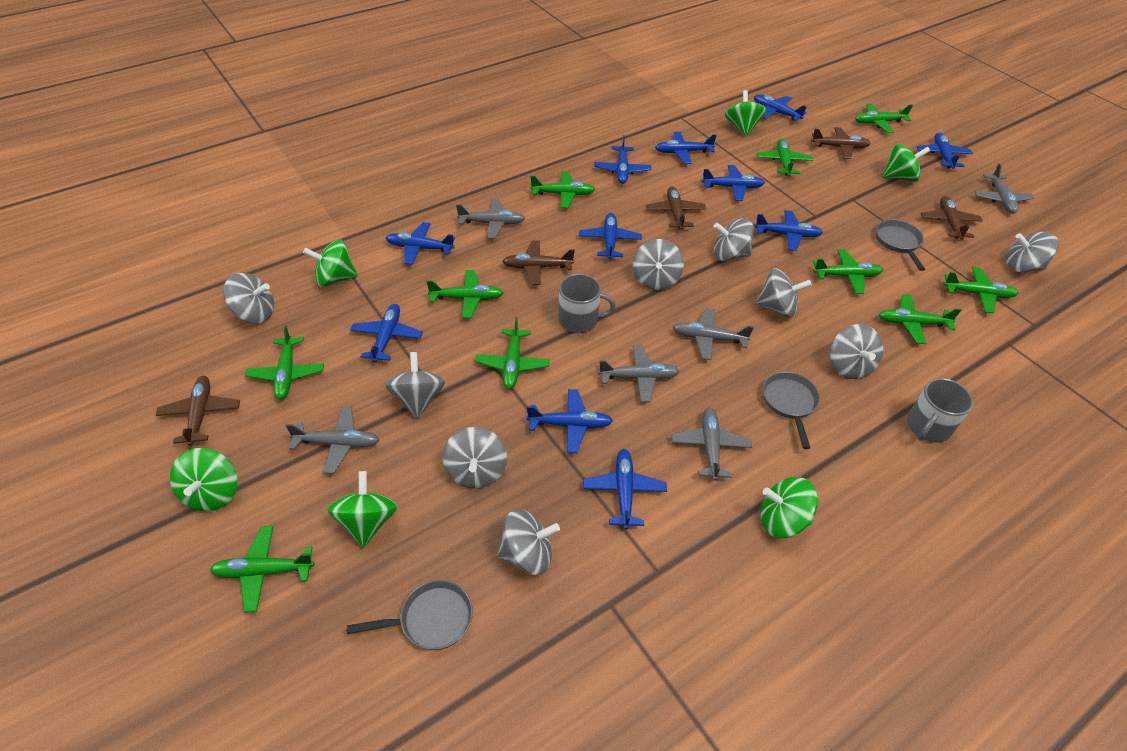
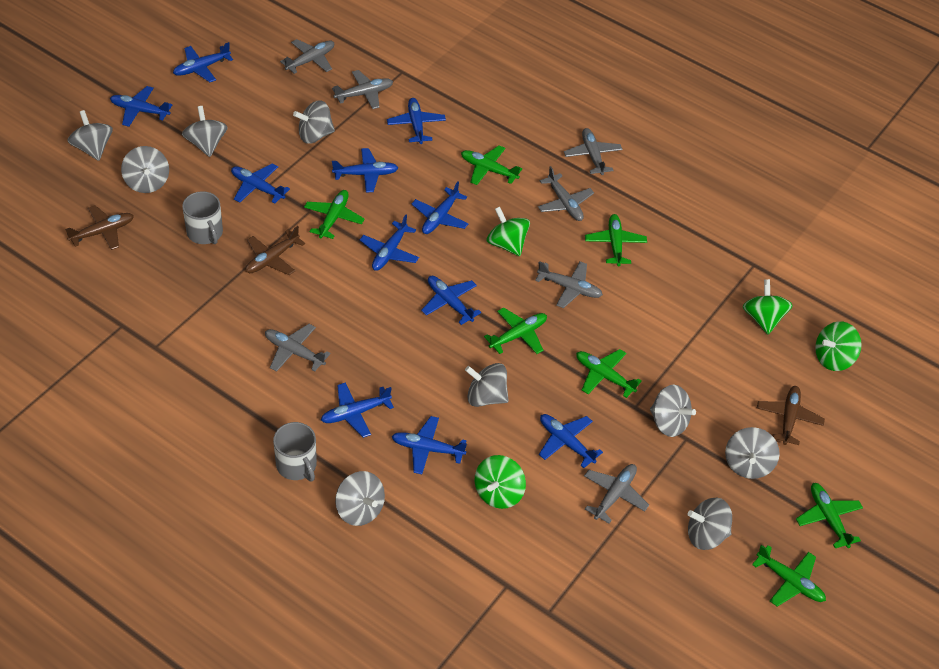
brown plane: [156,376,240,446] [502,241,575,285] [646,186,706,230] [811,127,871,159] [921,196,983,240] = 5 -> [65,205,134,250] [245,226,305,275] [757,386,825,445] = 3
green plane: [210,526,314,613] [245,326,324,400] [426,270,504,318] [475,317,550,389] [530,171,595,208] [756,139,813,176] [813,249,883,294] [855,104,913,133] [879,294,961,344] [943,267,1018,313] = 10 -> [304,190,365,239] [461,145,522,185] [484,307,547,354] [576,349,642,398] [585,214,647,267] [752,545,826,607] [796,483,863,548] = 7
green spinning top: [170,448,238,512] [303,240,358,287] [327,471,398,548] [725,90,767,136] [760,477,818,538] [882,144,930,182] = 6 -> [474,455,526,509] [487,207,530,256] [742,279,793,335] [815,321,862,371] = 4
grey pan: [347,580,473,650] [763,372,820,449] [876,219,925,271] = 3 -> none = 0
grey plane: [286,406,379,474] [456,199,525,239] [598,345,679,402] [672,407,752,481] [673,308,754,360] [974,163,1034,214] = 6 -> [265,324,331,372] [280,39,334,74] [332,70,393,109] [535,261,603,308] [538,166,594,221] [564,128,623,175] [584,464,649,523] = 7

